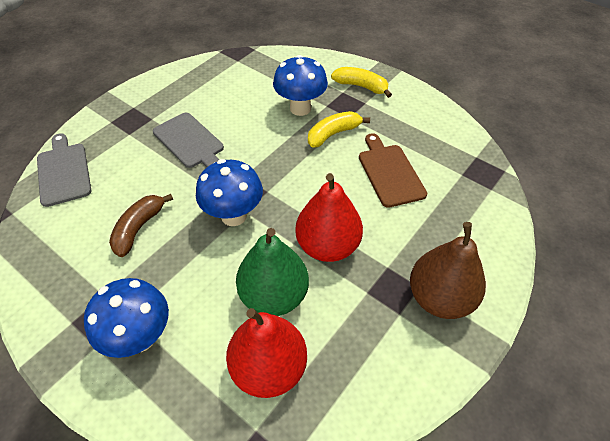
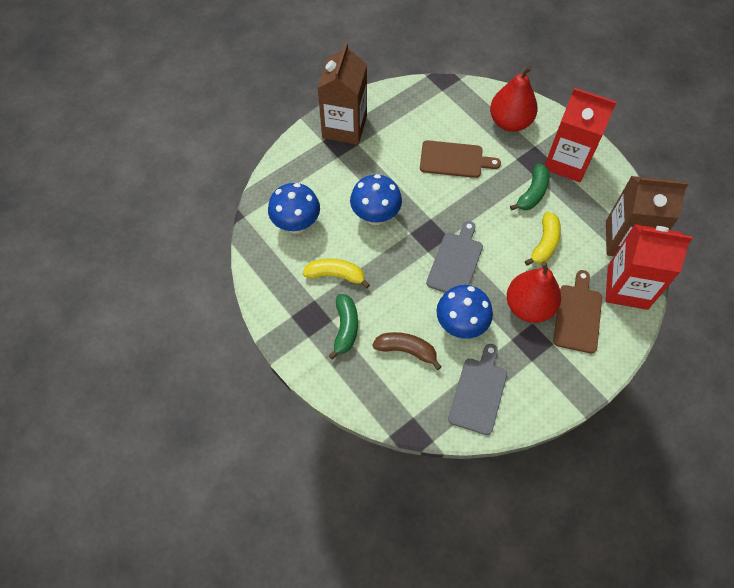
brown carton: none = 0 -> [318,43,367,145] [606,176,689,256] = 2
brown cutting board: [359,133,427,208] = 1 -> [420,140,501,178] [553,270,602,353] = 2
brown pear: [410,222,486,319] = 1 -> none = 0
green banana: none = 0 -> [329,294,358,360] [510,163,550,211] = 2
green pear: [236,228,309,316] = 1 -> none = 0
red carton: none = 0 -> [545,88,617,182] [606,224,693,310] = 2

